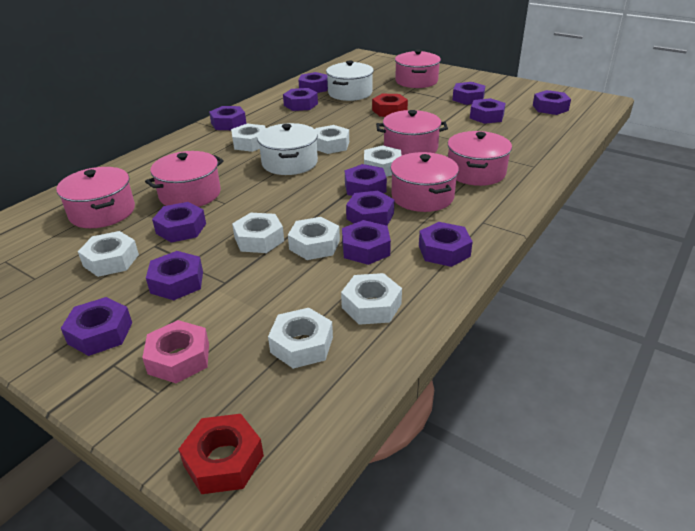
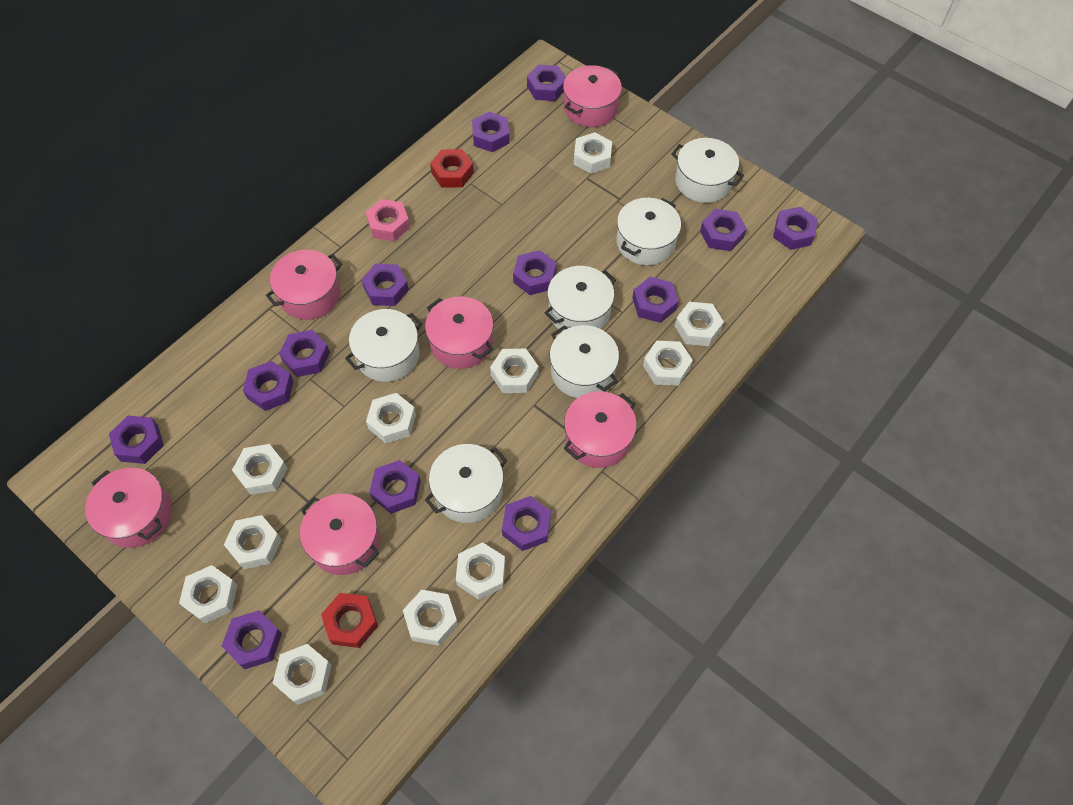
white nut: [78,231,139,277] [231,124,265,152] [232,213,284,253] [268,308,333,369] [288,217,340,260] [315,125,349,154] [341,273,402,325] [364,145,402,177] = 8 -> [179,565,237,623] [224,515,282,569] [232,444,288,495] [273,644,332,705] [366,393,416,443] [403,590,458,646] [456,542,505,600] [490,349,539,393] [574,132,612,174] [643,341,693,386] [675,302,724,346] = 11
white pot: [257,123,318,175] [326,60,374,101] = 2 -> [345,309,422,382] [425,444,507,523] [544,266,616,332] [550,325,619,398] [616,198,681,265] [671,138,744,203] = 6

